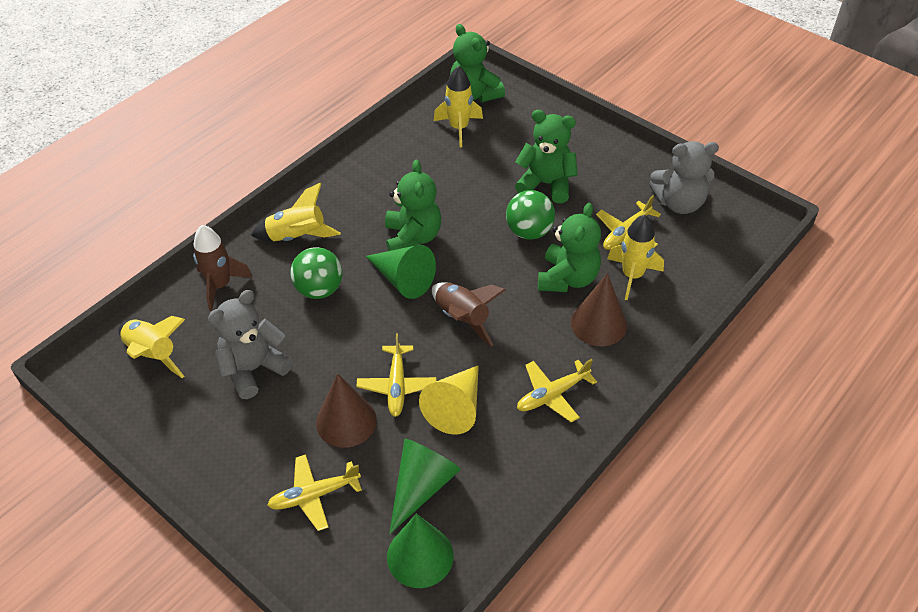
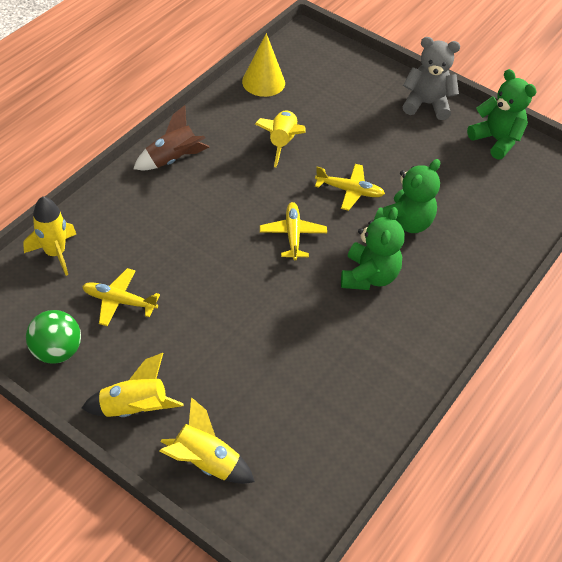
brown cone: [316,373,377,448] [571,273,627,346] = 2 -> none = 0
brown rocket: [193,225,253,311] [432,282,506,346] = 2 -> [133,105,209,170] = 1
green ball: [290,247,342,299] [506,190,555,240] = 2 -> [26,310,81,364] = 1
green cone: [366,245,436,299] [387,513,454,588] [389,439,461,534] = 3 -> none = 0
green teddy bear: [385,160,441,251] [450,24,505,102] [515,110,578,203] [538,203,601,292] = 4 -> [341,207,405,290] [374,159,440,233] [467,69,537,160] = 3
grey teddy bear: [208,290,293,399] [649,141,719,214] = 2 -> [402,37,460,120] = 1
yellow plane: [267,454,362,531] [356,333,437,417] [517,359,597,423] [596,195,661,250] = 4 -> [82,268,160,326] [260,202,327,260] [315,164,385,211] = 3

